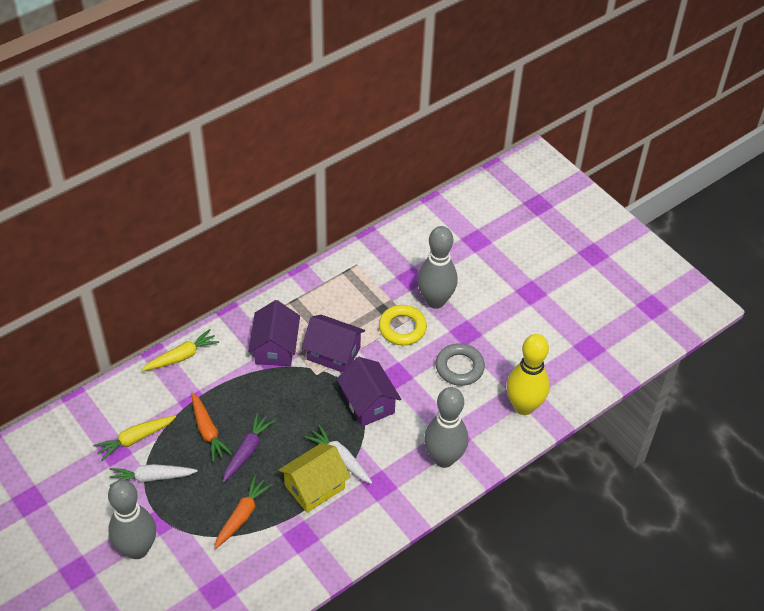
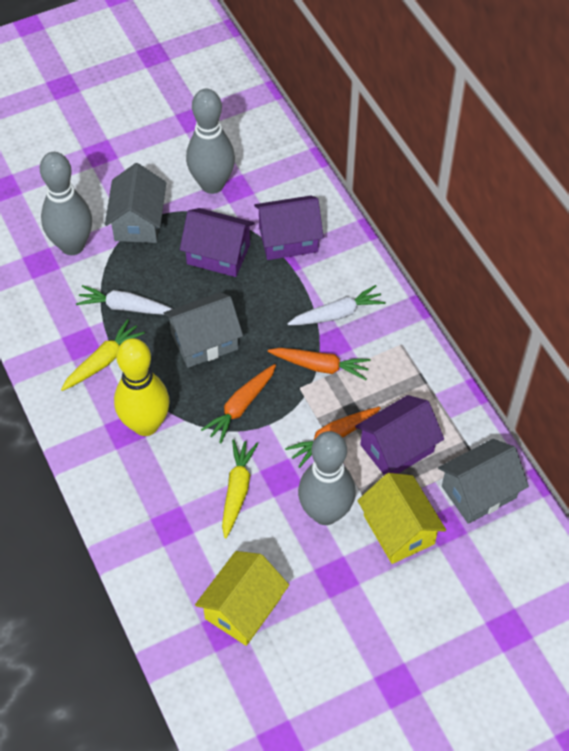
grey house: none = 0 -> [105,163,166,243] [164,292,243,368] [438,439,529,524] = 3
grey ring: [436,343,485,386] = 1 -> none = 0
orange carrot: [192,393,232,462] [214,476,272,549] = 2 -> [201,364,276,443] [268,348,371,380] [285,407,381,468] = 3
purple carrot: [223,413,275,483] = 1 -> none = 0
yellow house: [278,443,351,513] = 1 -> [195,551,289,646] [357,473,446,564] = 2
yellow ring: [379,305,427,345] = 1 -> none = 0

